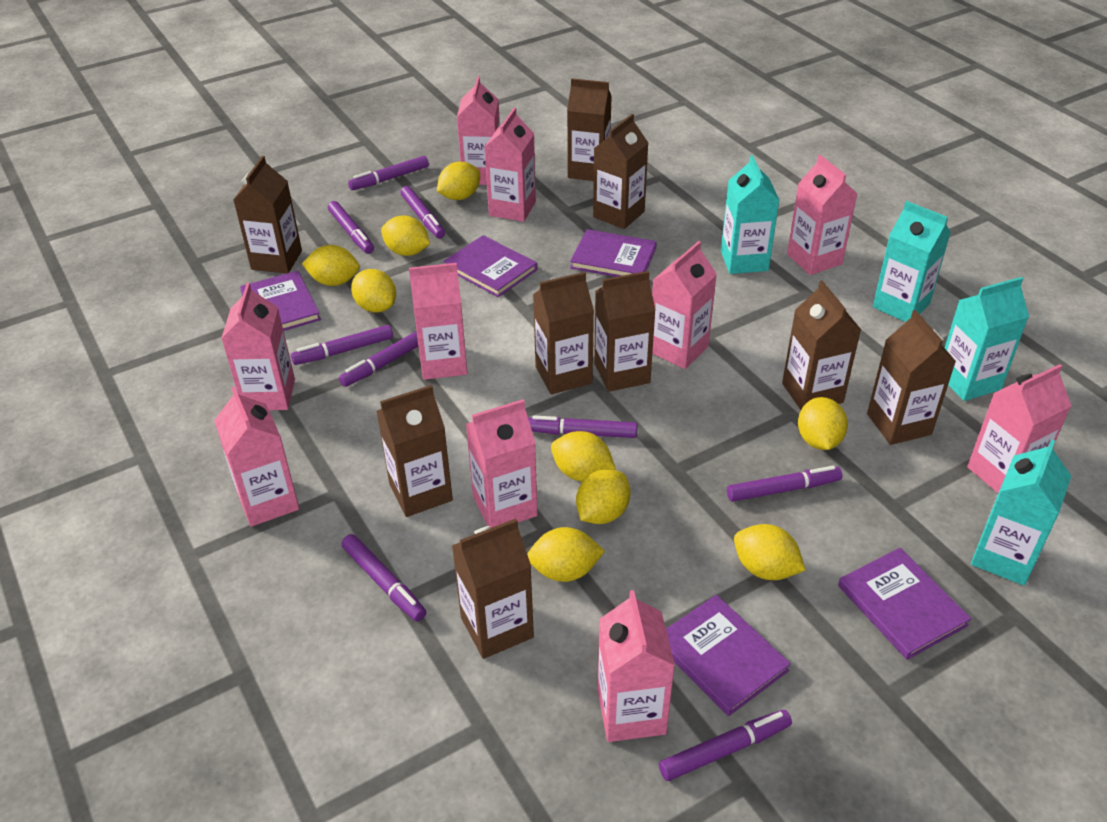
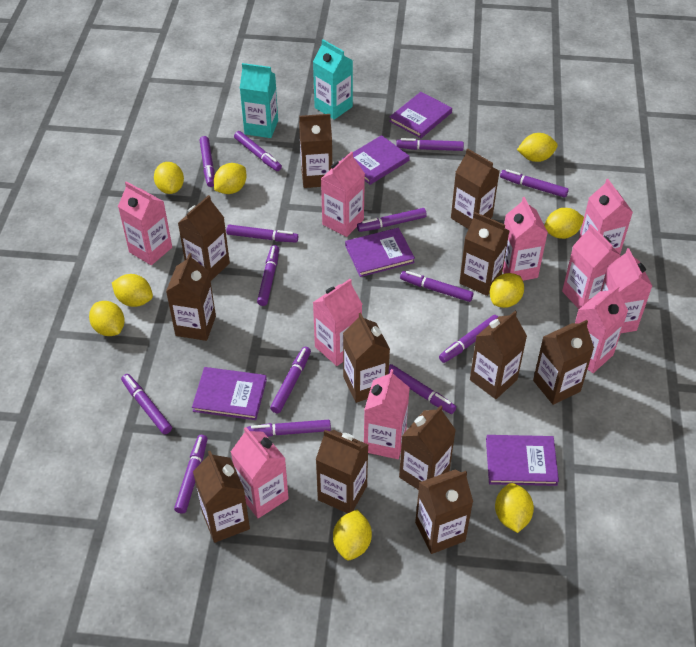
brown carton: [233,156,302,274] [376,385,453,517] [452,519,534,659] [533,272,594,394] [567,78,612,181] [593,114,648,229] [594,271,656,392] [782,280,861,410] [867,310,956,445] = 9 -> [166,253,216,341] [178,195,230,281] [193,451,250,543] [299,114,332,188] [316,430,368,513] [343,313,390,403] [399,405,456,490] [415,469,473,554] [451,148,499,229] [459,212,510,296] [470,311,527,399] [533,320,594,405] = 12
purple marker: [291,325,393,365] [328,201,374,254] [339,331,418,387] [341,534,426,622] [348,156,429,190] [401,186,445,239] [528,415,638,438] [659,710,792,781] [727,466,842,502] = 9 -> [121,374,172,434] [174,435,207,514] [200,136,215,187] [226,225,298,242] [234,131,282,171] [247,420,331,437] [257,245,279,306] [270,347,311,413] [357,208,427,232] [389,364,456,414] [396,138,464,151] [400,271,473,302] [439,315,498,363] [500,169,569,198] = 14
turquoise carton: [721,155,780,274] [873,201,951,322] [945,277,1029,401] [971,439,1071,585] = 4 -> [240,63,278,138] [313,39,353,120] = 2

